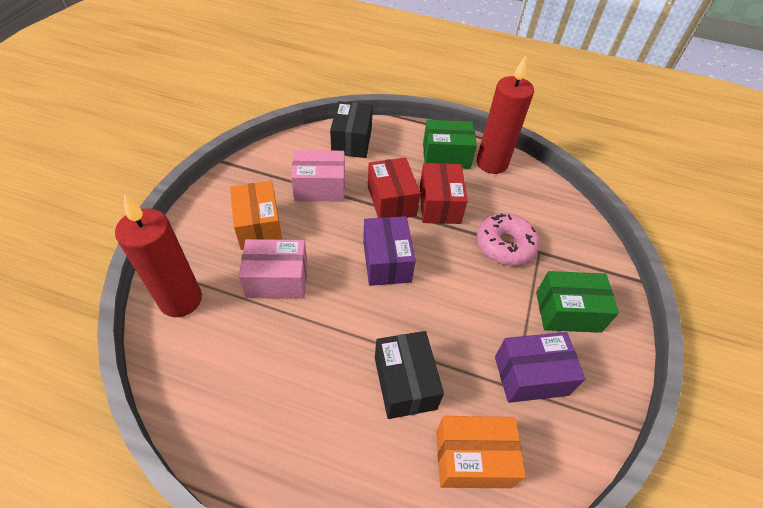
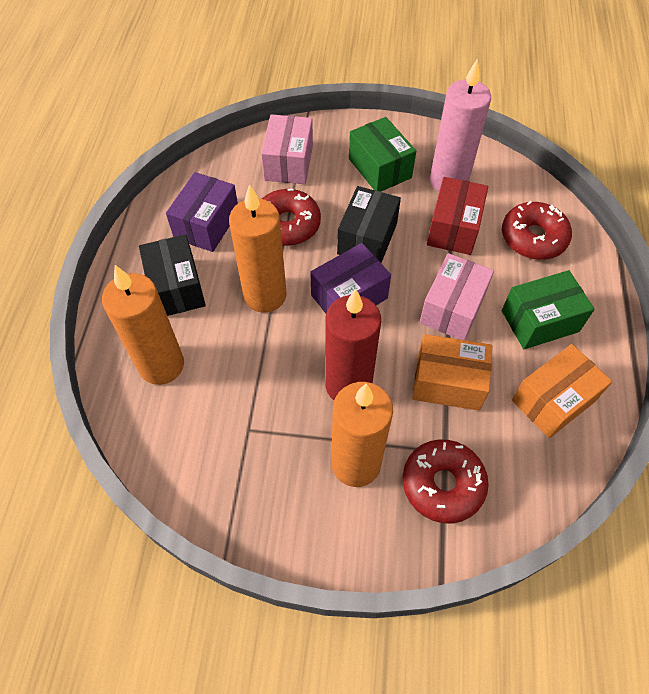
orange candle: none = 0 -> [102,265,184,385] [229,184,286,313] [331,382,393,487] = 3
pink candle: none = 0 -> [430,58,491,192] = 1
pink donut: [477,213,540,266] = 1 -> none = 0
red box: [368,157,420,218] [420,163,468,224] = 2 -> [427,177,488,255] = 1
red candle: [115,195,202,317] [477,56,534,174] = 2 -> [325,289,381,400] = 1
red donut: none = 0 -> [262,189,321,246] [403,440,489,523] [502,201,572,260] = 3

